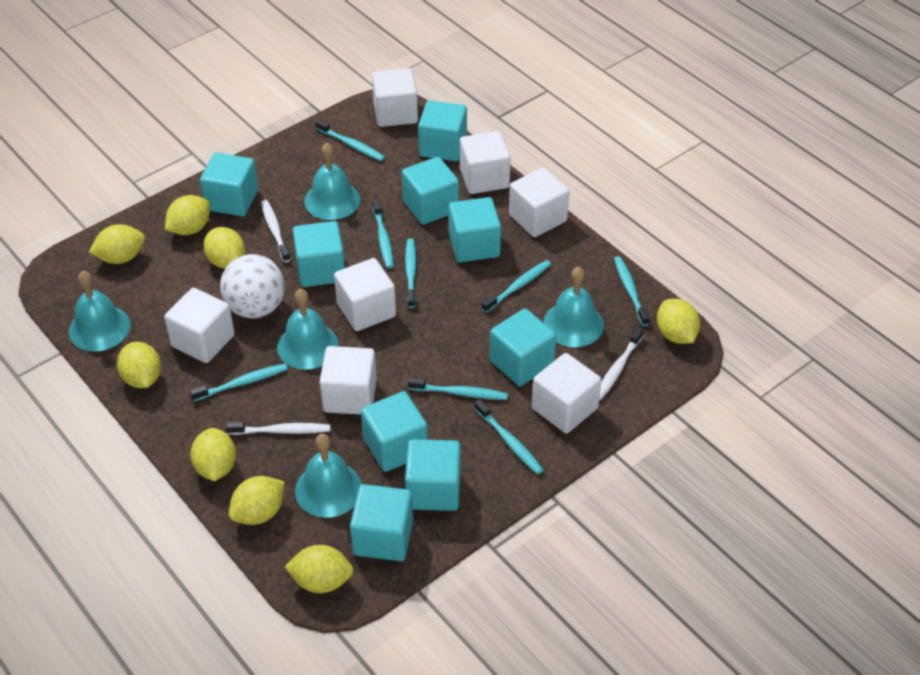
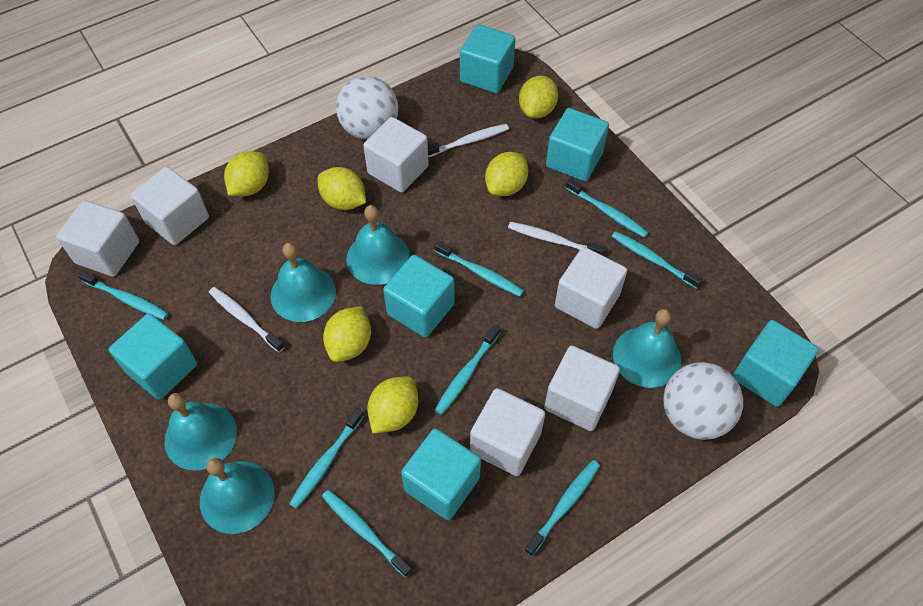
turquoise cube: [200,152,258,216] [293,221,345,287] [350,484,413,561] [361,391,428,472] [402,157,459,225] [405,439,460,511] [418,100,467,161] [449,197,501,263] [490,308,556,386] = 9 -> [109,313,197,400] [383,255,455,338] [401,428,481,520] [460,24,516,93] [546,108,609,182] [733,320,819,407] = 6
white ball: [220,254,285,318] = 1 -> [336,76,398,140] [663,362,743,440] = 2
white cube: [164,288,235,363] [320,346,377,415] [334,258,396,331] [372,68,418,127] [460,131,511,194] [509,168,569,237] [532,353,601,433] = 7 -> [56,200,139,277] [130,167,209,245] [363,117,429,193] [470,388,545,476] [544,346,620,431] [555,247,627,329] = 6
yellow lemon: [89,224,145,264] [117,342,161,388] [165,195,210,235] [190,428,236,481] [204,227,245,269] [229,476,285,525] [285,545,354,593] [657,299,700,344] = 8 -> [224,151,269,196] [317,167,366,210] [323,306,371,362] [367,376,418,433] [485,152,528,196] [519,75,558,118] = 6

